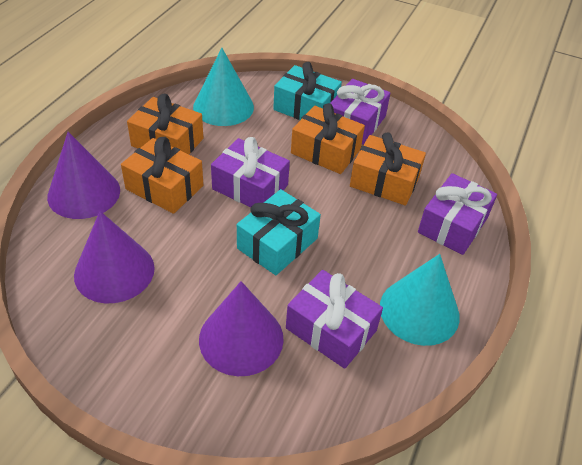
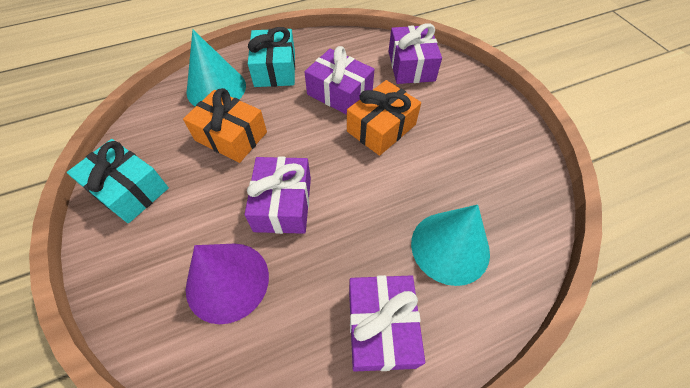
orange gift: [121,137,203,214] [127,94,203,154] [291,103,365,174] [350,133,426,206] = 4 -> [183,88,267,163] [347,80,421,156] = 2
purple cone: [47,132,120,219] [74,211,155,303] [199,281,284,376] = 3 -> [186,244,269,324] = 1

